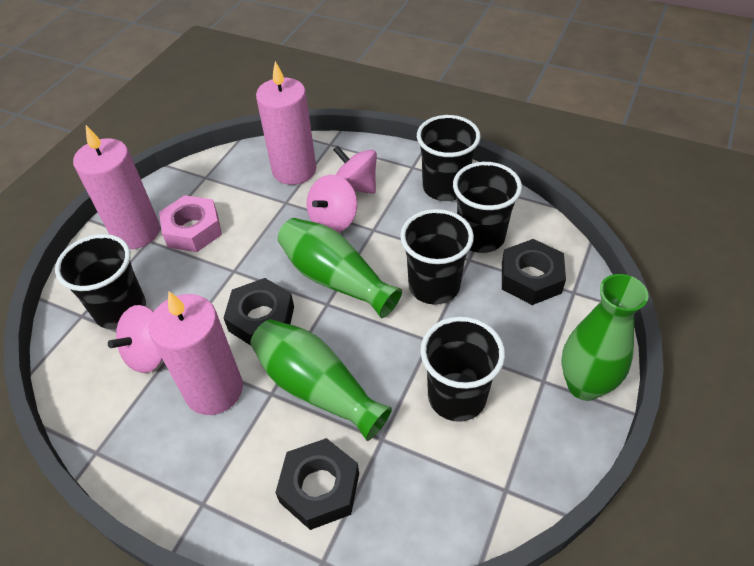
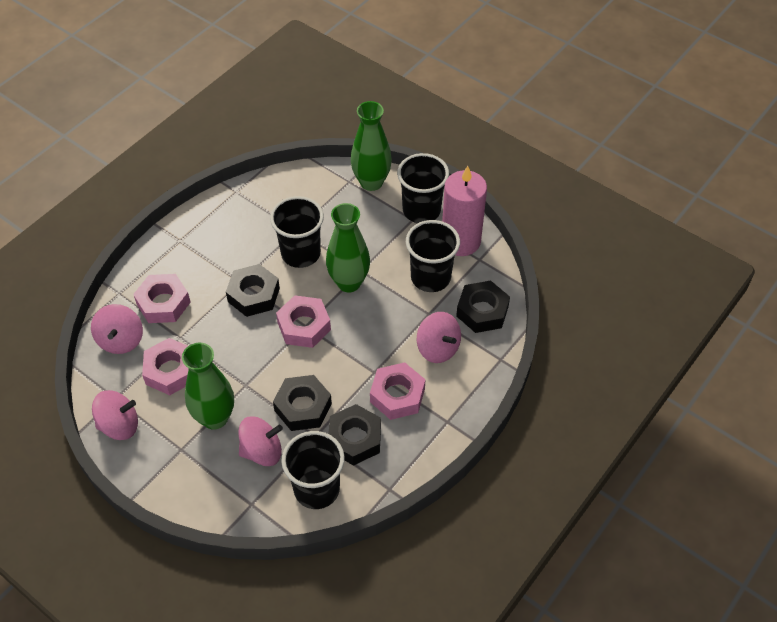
black cup: [55,234,146,329] [400,209,474,305] [417,115,481,201] [420,316,505,422] [453,162,522,253] = 5 -> [270,196,324,268] [281,431,345,509] [397,153,449,223] [406,220,460,292] = 4
black nut: [224,278,294,345] [275,438,359,530] [502,239,566,305] = 3 -> [226,264,280,317] [273,375,332,431] [328,404,381,466] [456,281,510,333] = 4
pink candle: [73,125,160,249] [149,291,243,415] [256,61,316,185] = 3 -> [442,166,487,256] = 1
pink nut: [159,195,222,252] = 1 -> [133,274,191,323] [142,338,189,395] [276,295,331,348] [370,362,425,420] = 4
pink spinning top: [108,305,163,373] [306,175,357,233] [333,146,377,194] = 3 -> [91,304,143,354] [92,390,138,440] [239,416,283,466] [417,312,461,363] = 4

